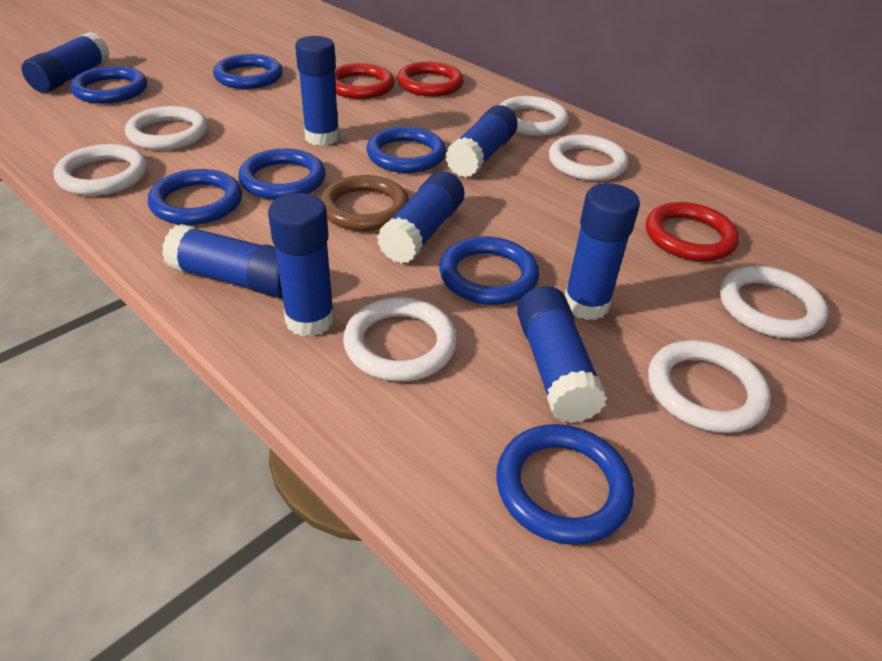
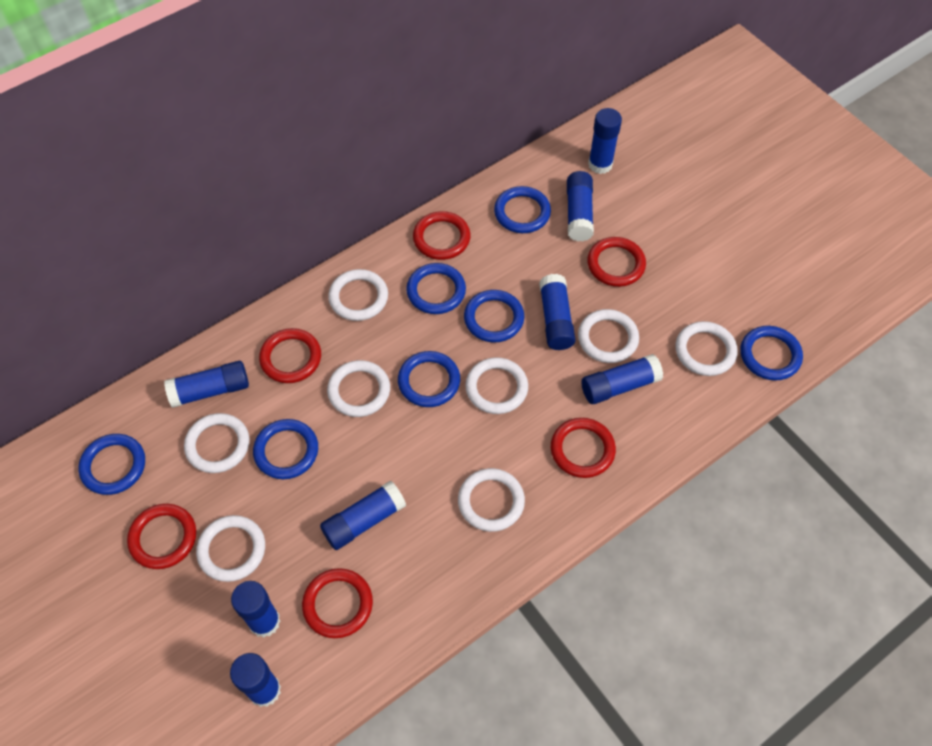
brown ring: [320,175,409,231] = 1 -> none = 0
red ring: [335,63,395,99] [397,62,464,97] [646,202,739,261] = 3 -> [127,504,196,569] [259,328,321,383] [302,568,373,638] [413,211,470,260] [551,418,616,478] [587,237,646,287] = 6
white ring: [53,144,147,196] [125,106,208,150] [343,297,457,381] [500,96,569,136] [549,134,628,181] [648,340,771,433] [720,266,828,339] = 7 -> [184,413,249,473] [196,515,265,582] [327,360,390,417] [328,269,388,321] [458,468,525,532] [465,357,528,414] [578,309,639,363] [676,321,738,376] = 8

